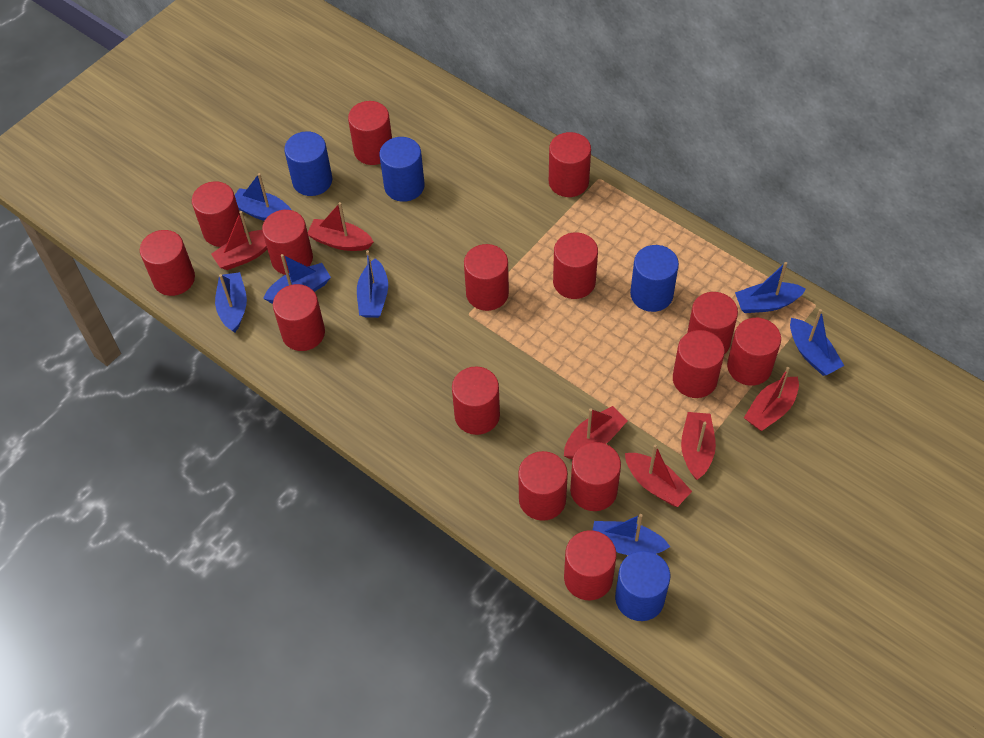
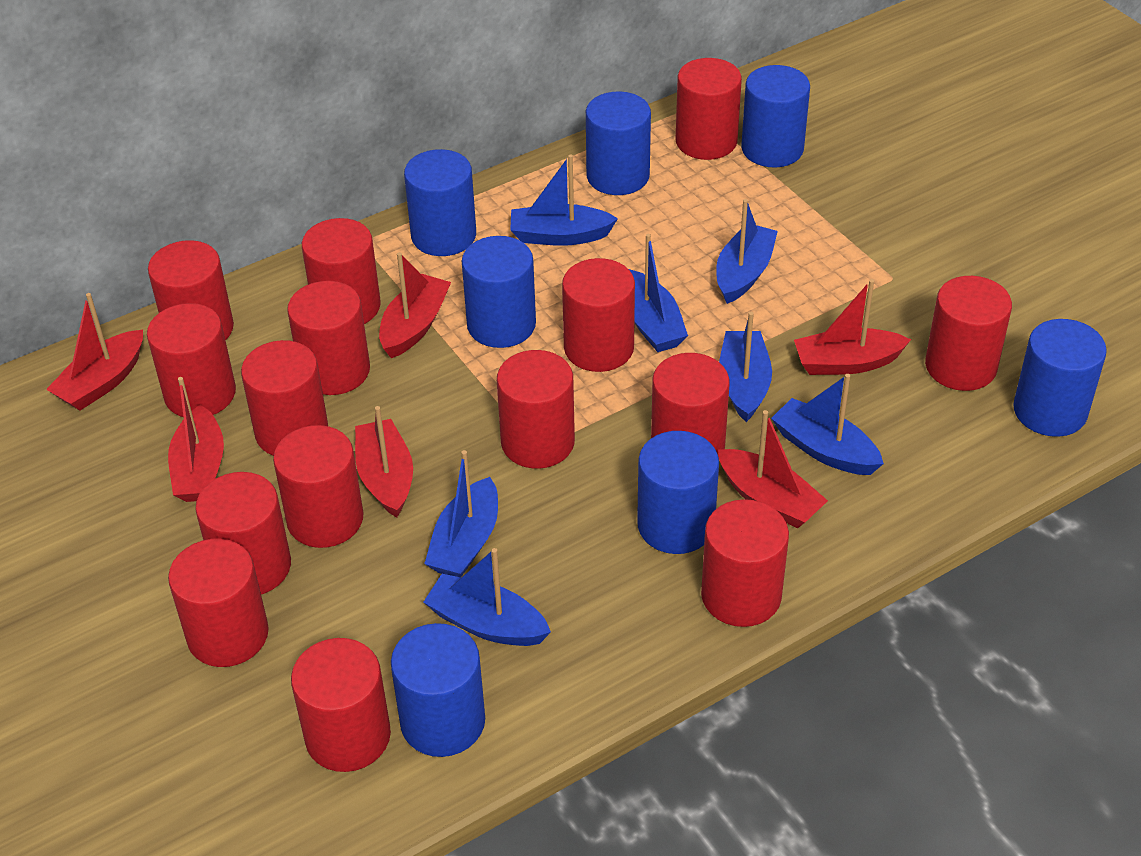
blue cylinder: [284,131,332,196] [379,137,425,202] [615,551,670,621] [630,245,679,312] = 4 -> [391,623,485,757] [404,149,476,256] [462,236,536,348] [586,91,651,195] [637,431,719,554] [741,65,810,167] [1013,319,1107,437] = 7

